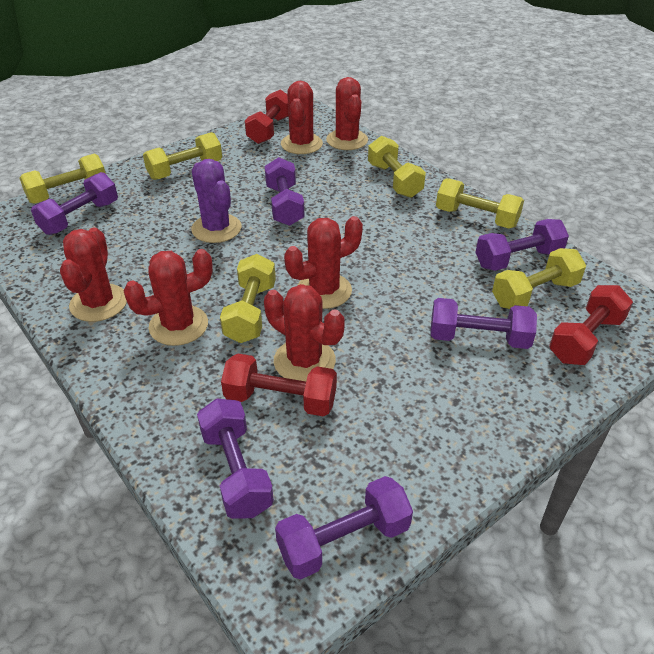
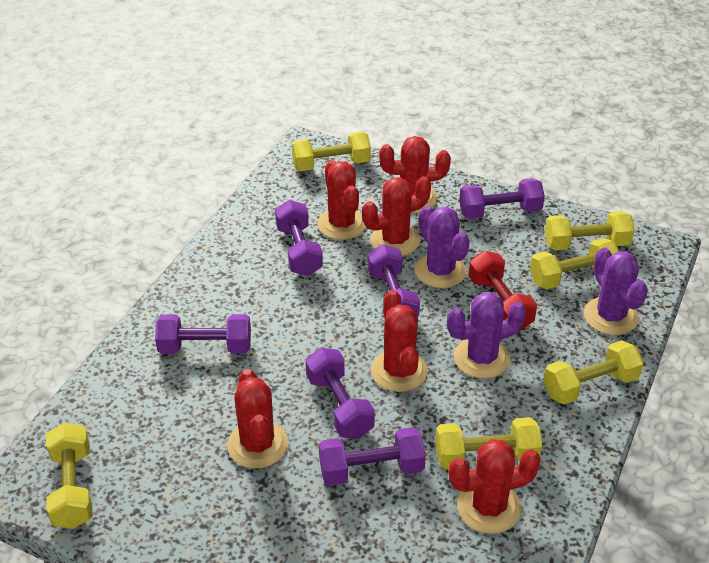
purple cactus: [191,159,242,243] = 1 -> [415,206,470,288] [447,292,526,379] [584,247,648,335] = 3
red dumbbell: [221,353,337,417] [245,89,288,144] [549,285,633,365] = 3 -> [468,251,537,330] = 1

